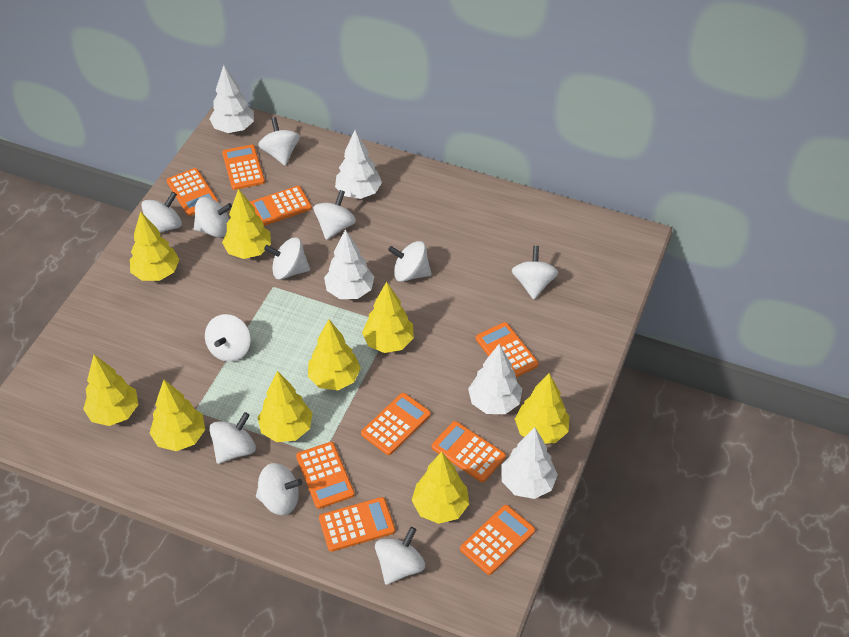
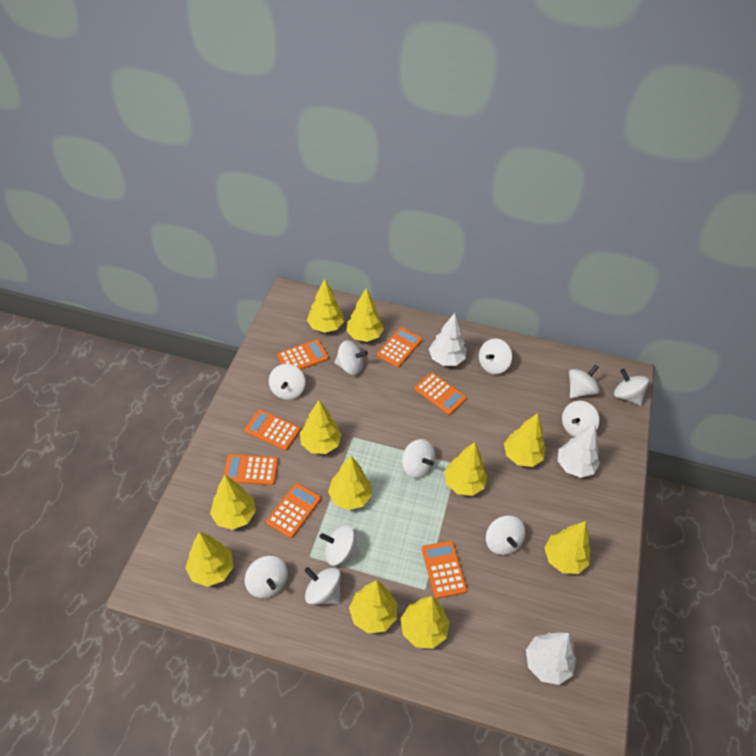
orange calculator: [167,168,218,216] [222,145,265,190] [250,186,312,226] [296,442,355,509] [319,497,395,552] [361,393,431,455] [432,421,506,482] [460,505,535,575] [476,322,539,377] = 9 -> [223,454,278,485] [245,409,301,451] [266,483,321,538] [277,339,329,370] [377,327,422,368] [414,372,467,415] [422,541,467,599] = 7
white tree: [210,65,254,133] [324,229,374,299] [335,130,382,199] [468,344,522,414] [501,427,558,499] = 5 -> [429,313,466,366] [526,632,576,685] [558,424,600,478] = 3
yellow tree: [83,355,138,426] [130,211,180,281] [149,380,205,451] [222,189,271,259] [257,371,313,442] [308,319,361,390] [362,282,414,353] [412,452,469,524] [515,373,569,444] = 9 -> [185,532,233,587] [210,475,256,530] [300,400,342,454] [307,279,344,333] [328,456,372,510] [347,288,384,342] [349,580,397,634] [401,596,450,649] [444,442,487,496] [504,413,546,467] [545,521,590,574] = 11

